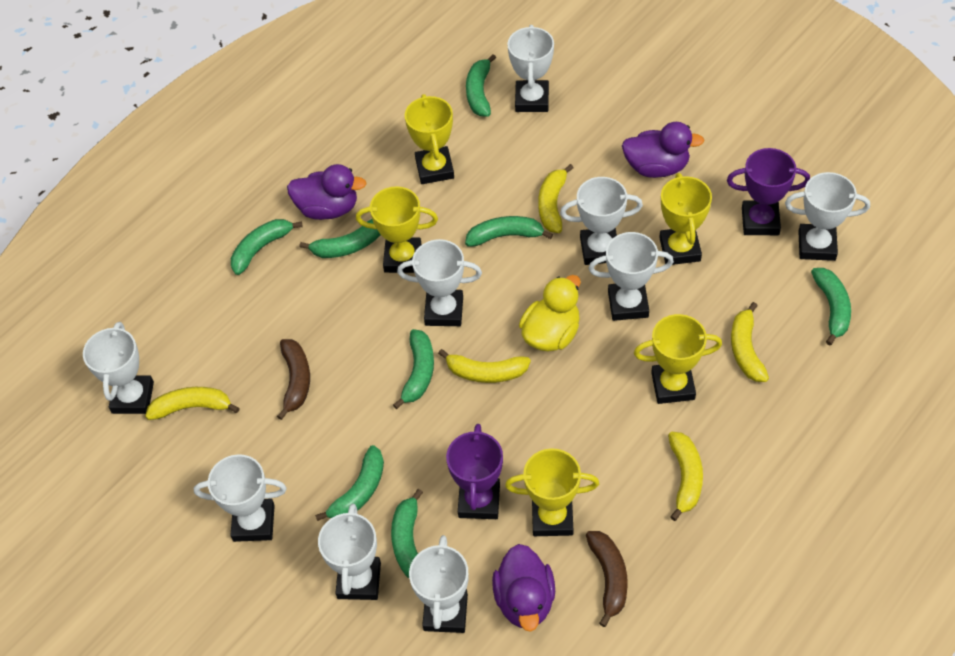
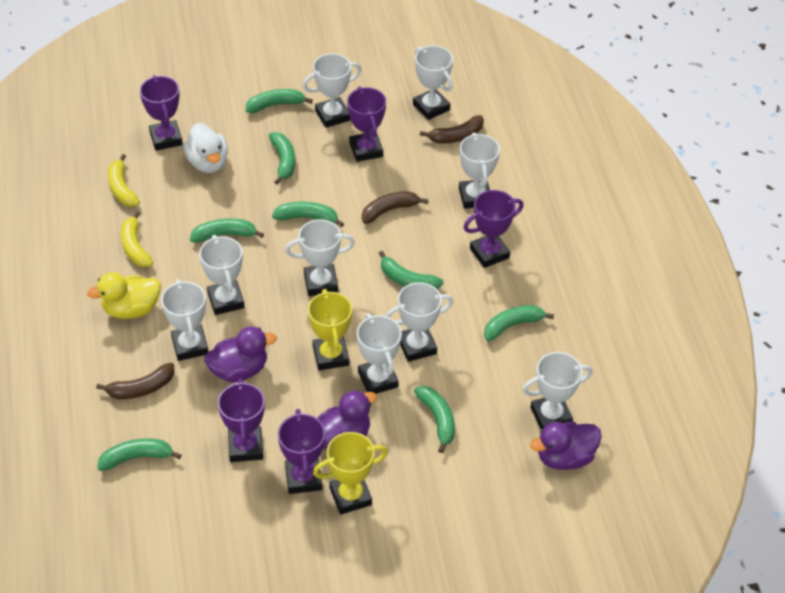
brown banana: [277,339,310,420] [586,531,628,627] = 2 -> [96,363,175,399] [362,191,428,224] [420,115,484,144] = 3
purple trophy: [446,424,503,519] [727,148,810,235] = 2 -> [140,75,183,151] [218,378,265,462] [278,409,325,494] [347,87,386,162] [463,190,523,268] = 5
white duck: none = 0 -> [184,123,228,173] = 1
yellow banana: [145,387,240,420] [438,349,531,383] [538,164,573,233] [668,432,703,521] [731,302,769,382] = 5 -> [108,154,140,207] [121,211,153,267] = 2
yellow trophy: [356,186,438,273] [405,94,454,184] [505,448,599,536] [634,314,722,404] [659,173,712,265] = 5 -> [308,289,352,370] [313,432,388,515] = 2

